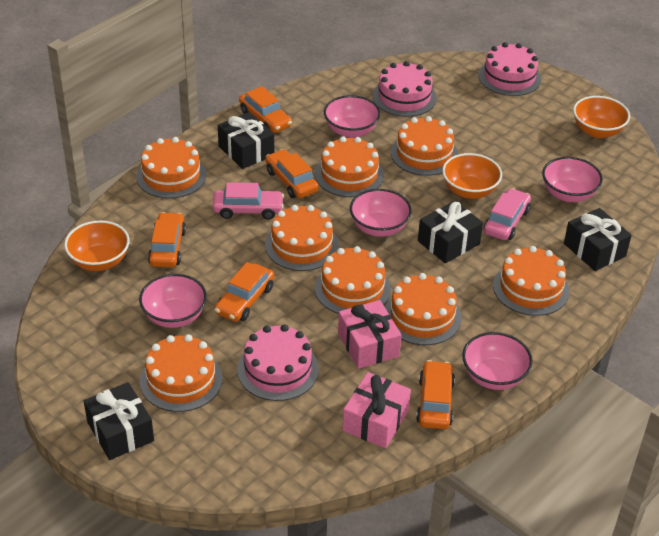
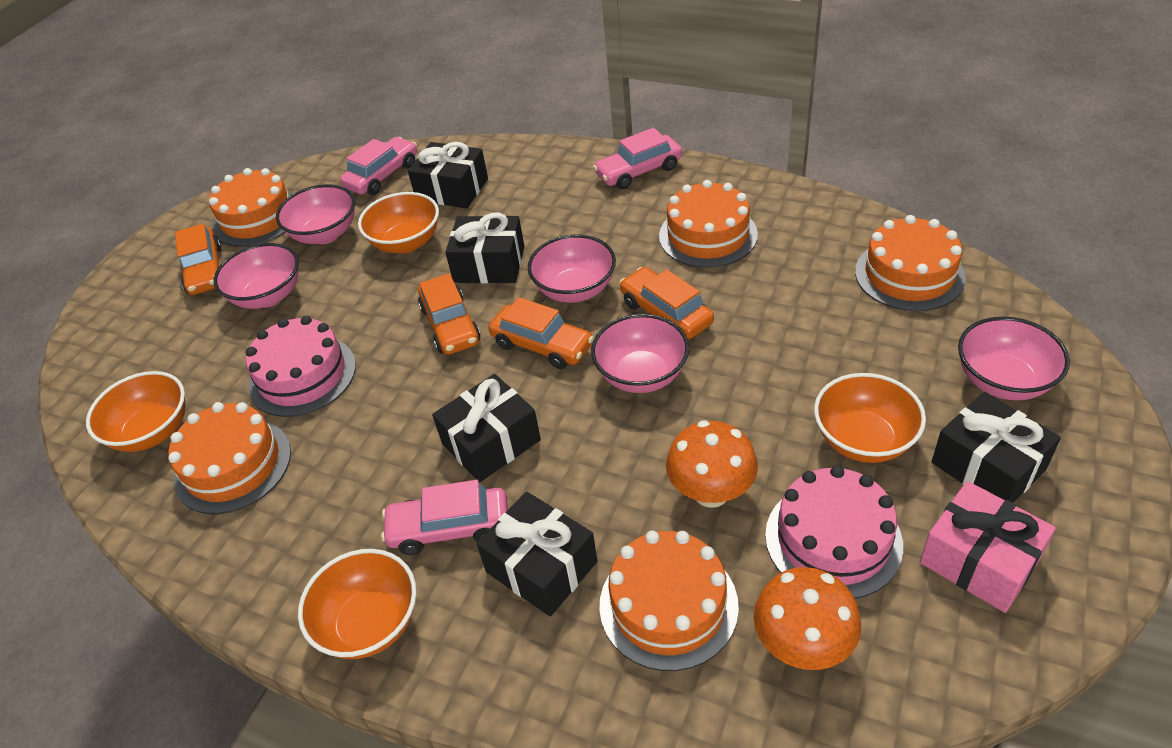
black gift: [84,382,154,460] [218,112,274,169] [418,201,483,263] [564,208,632,271] = 4 -> [408,142,488,209] [432,374,541,482] [445,213,525,283] [477,492,597,616] [932,392,1061,503] = 5
orange bowl: [64,221,130,271] [442,153,502,199] [573,96,630,138] = 3 -> [86,371,186,452] [298,549,417,659] [358,192,439,253] [814,373,926,463] = 4
orange cake: [136,137,206,199] [140,334,223,412] [265,205,339,271] [315,136,384,197] [315,246,391,314] [385,273,461,345] [391,116,458,176] [493,246,569,316] = 8 -> [168,402,291,514] [209,168,292,247] [599,531,739,671] [659,180,758,268] [855,215,966,311] = 5
orange car: [148,212,186,267] [215,262,274,322] [239,86,292,133] [266,149,319,198] [416,360,455,429] = 5 -> [175,223,222,295] [418,273,481,355] [488,297,594,369] [619,267,714,339] = 4
orange mushroom: none = 0 -> [666,420,758,508] [753,567,861,670] = 2
pink cake: [237,324,319,401] [373,61,437,117] [478,42,541,96] = 3 -> [246,316,356,417] [765,465,903,599] = 2
pink car: [213,182,284,220] [484,188,531,240] = 2 -> [340,137,417,195] [381,480,508,555] [593,128,682,189] = 3
pink gift: [338,300,402,369] [343,372,411,448] = 2 -> [920,481,1056,613] = 1

